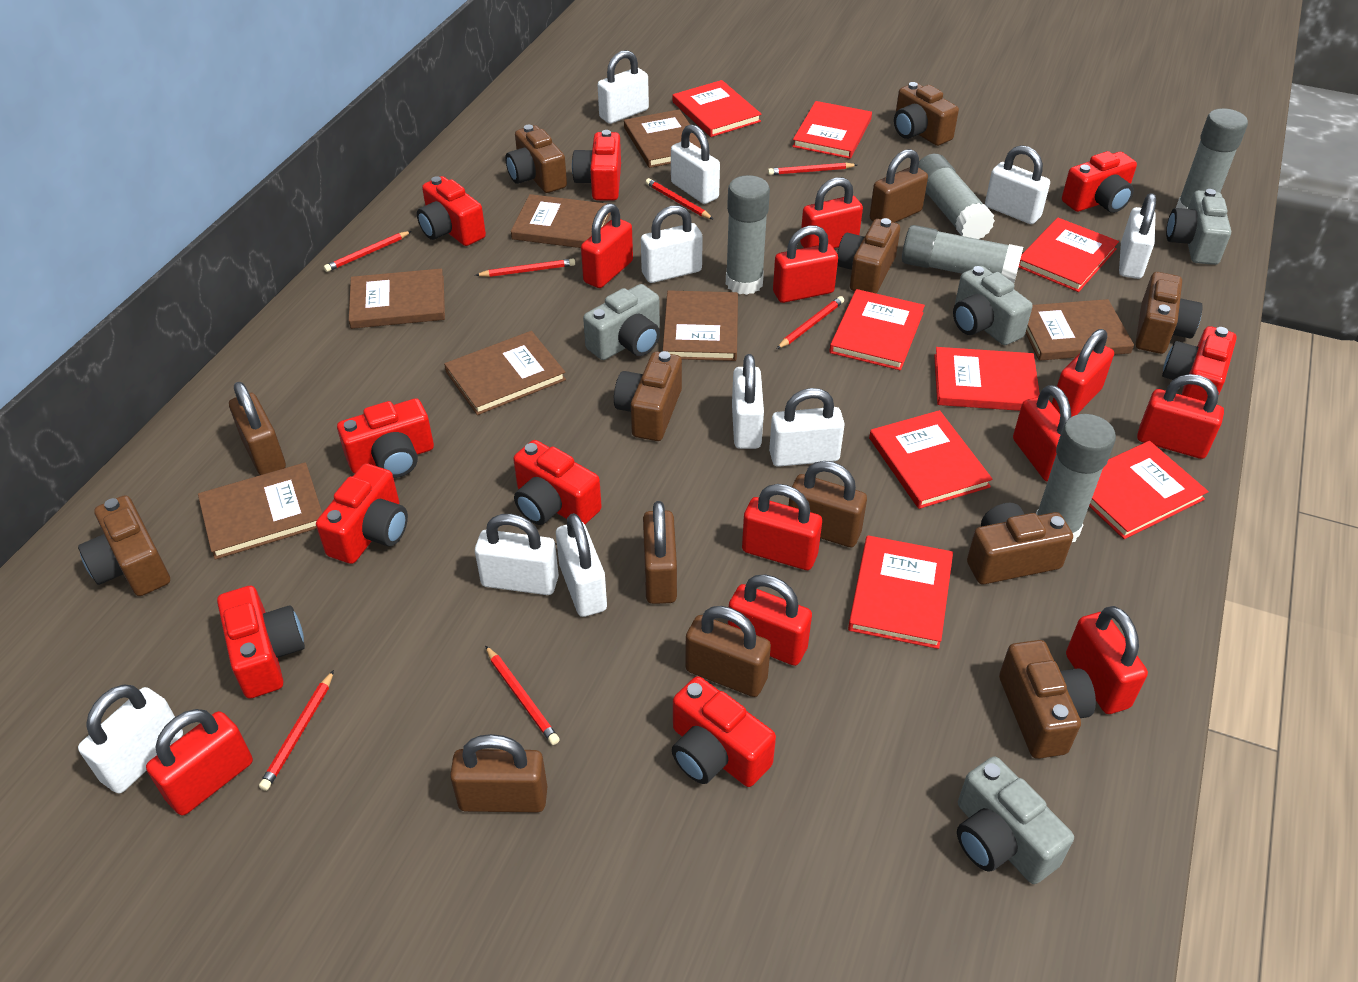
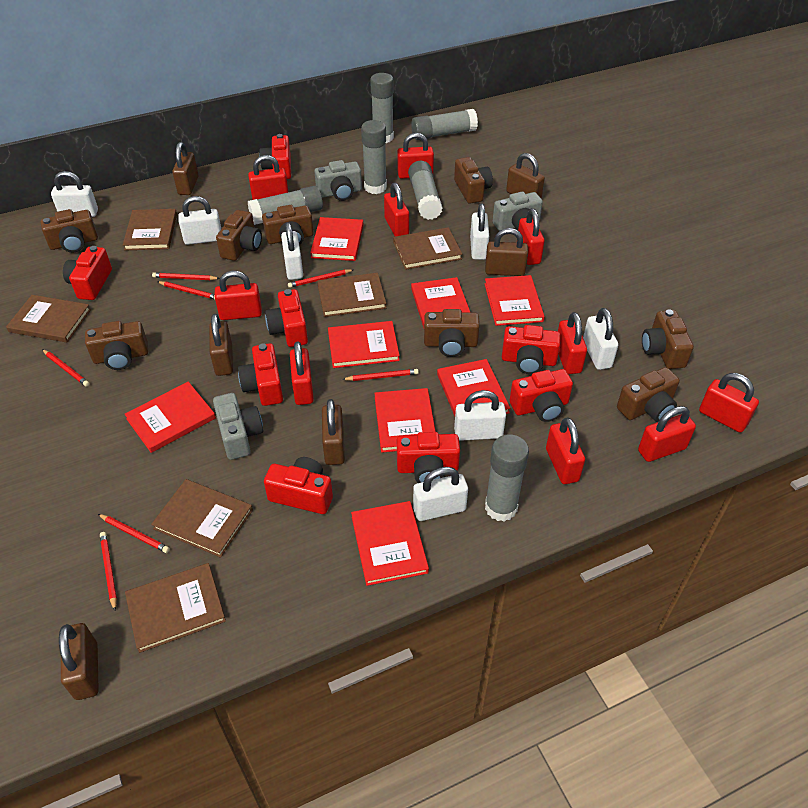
brown book: [198,462,322,560] [349,268,445,329] [444,331,566,415] [511,194,611,248] [624,109,701,168] [663,290,738,361] [1026,299,1134,361] = 7 -> [6,295,91,343] [123,209,177,251] [125,563,226,653] [151,479,253,558] [317,273,386,317] [393,227,462,270] = 6
grey camera: [583,284,660,360] [953,266,1033,345] [957,756,1074,884] [1166,189,1231,265] = 4 -> [213,393,263,460] [314,160,362,201] [493,192,543,231] = 3
grey glue stick: [726,175,770,295] [902,225,1023,283] [919,154,995,239] [1036,414,1116,542] [1176,108,1248,209] = 5 -> [248,186,323,225] [361,120,387,194] [370,73,394,143] [408,161,443,220] [411,109,478,140] [485,434,529,521] = 6
red camera: [217,586,305,699] [316,463,408,564] [337,398,434,478] [417,176,486,246] [513,440,602,525] [572,130,621,200] [672,676,776,787] [1062,151,1137,213] [1162,326,1237,402] = 9 -> [63,246,112,300] [238,343,283,406] [259,134,291,179] [264,457,333,514] [265,289,308,347] [397,432,460,483] [502,325,561,374] [510,369,573,422] = 8
white padlock: [78,684,183,794] [475,514,559,595] [556,513,607,617] [598,50,649,124] [641,205,703,283] [671,124,720,204] [732,354,764,449] [769,388,845,467] [985,145,1050,224] [1119,193,1156,279] = 10 -> [51,171,98,217] [178,196,221,245] [281,222,303,280] [413,467,468,521] [454,390,506,441] [470,203,489,260] [583,308,618,370] = 7

